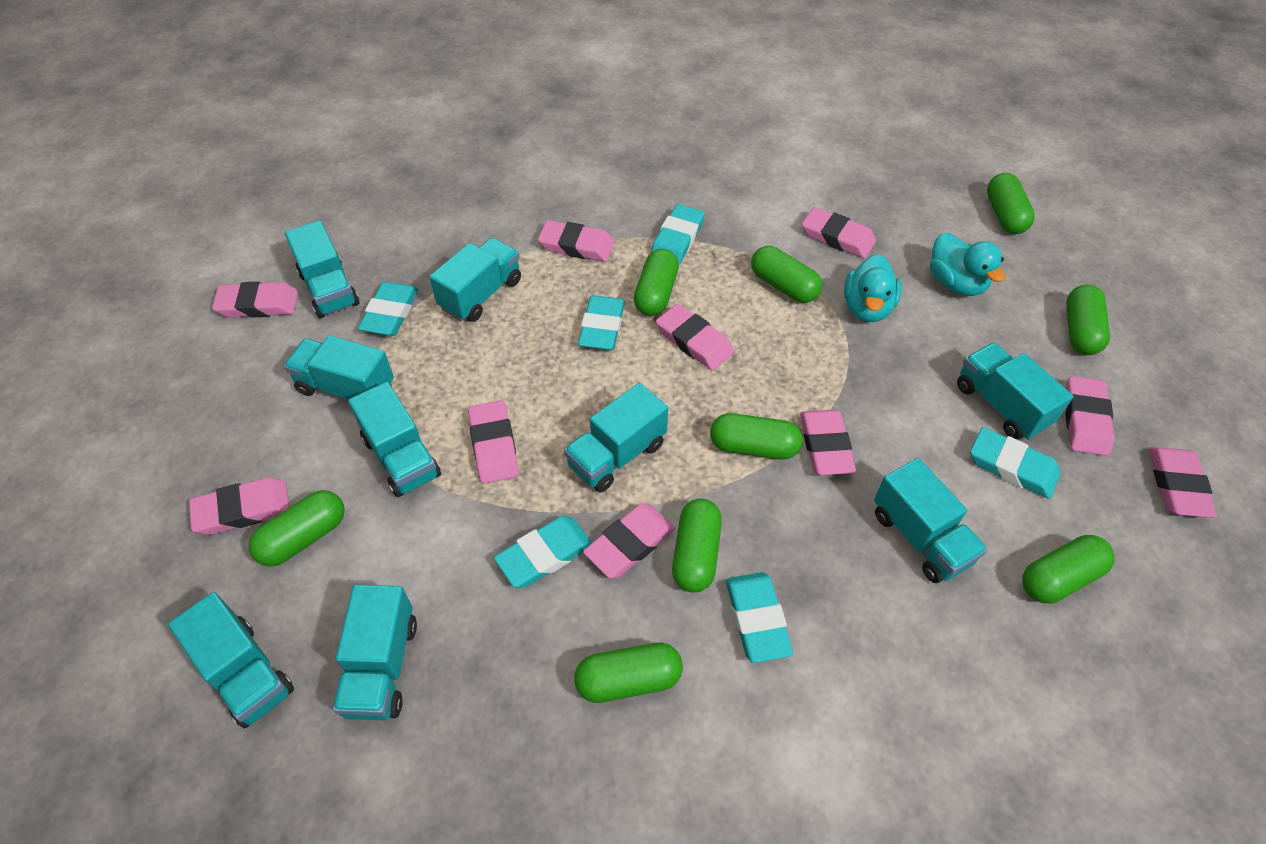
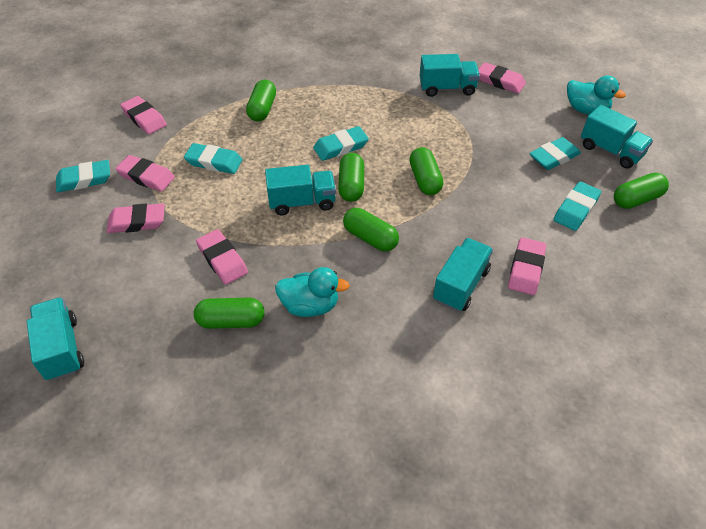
green capsule: [249,490,345,566] [574,643,683,703] [634,249,679,316] [672,499,722,592] [710,413,803,460] [751,246,822,303] [987,173,1035,234] [1023,535,1115,603] [1066,285,1110,355] = 9 -> [194,298,265,329] [246,80,276,121] [338,153,364,202] [343,208,399,251] [409,147,444,195] [614,173,669,209] = 6
pink eraser: [189,477,290,535] [212,281,298,318] [468,400,519,484] [538,220,615,262] [583,503,675,578] [656,304,734,371] [800,410,856,475] [802,207,876,258] [1065,376,1114,456] [1149,447,1217,518] = 10 -> [107,204,165,233] [115,155,175,192] [120,96,167,134] [196,229,248,285] [478,62,526,94] [508,237,546,295] = 6
turquoise eraser: [358,282,419,336] [494,516,592,588] [578,295,625,350] [651,204,705,265] [726,572,793,663] [970,427,1061,499] = 6 -> [56,160,110,192] [184,143,243,174] [313,126,369,161] [529,137,581,170] [554,181,601,231] = 5
turquoise truck: [168,592,294,728] [284,335,394,399] [285,220,360,318] [333,585,417,720] [348,382,441,497] [429,238,521,322] [564,383,668,493] [874,458,988,583] [957,342,1074,440] = 9 -> [27,297,84,381] [265,165,336,215] [419,54,480,97] [433,238,493,311] [581,105,653,169] = 5

